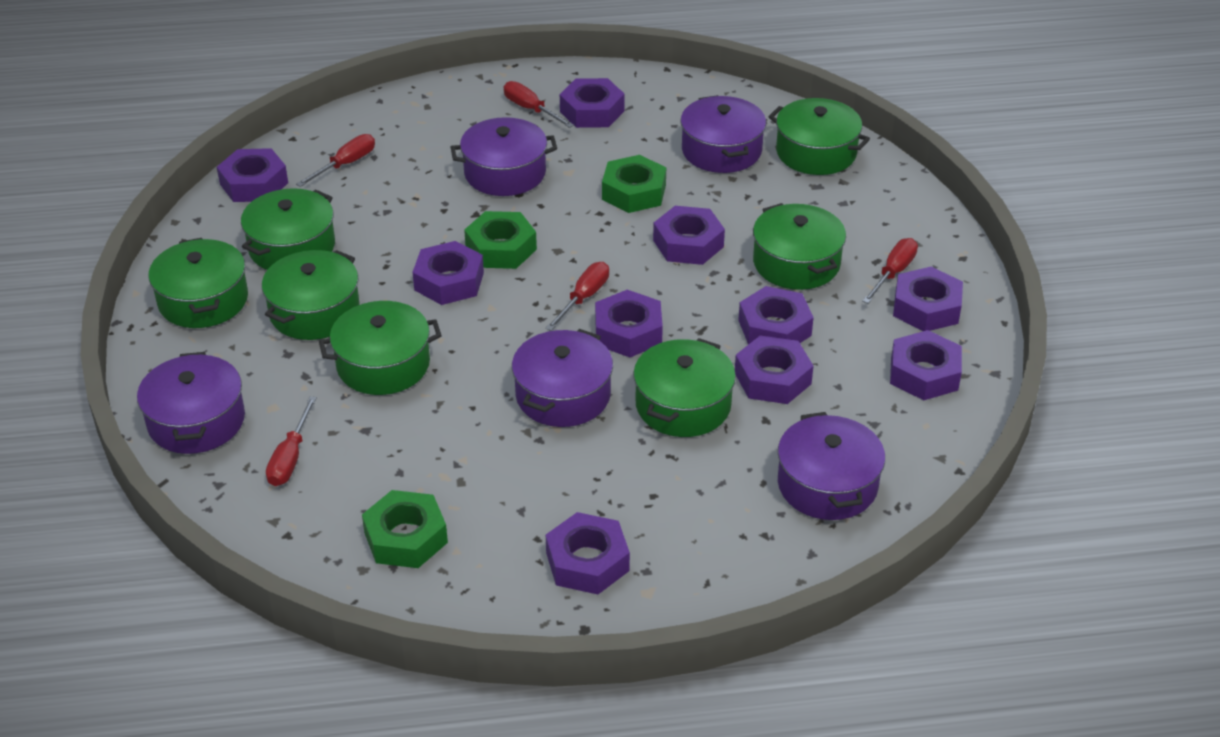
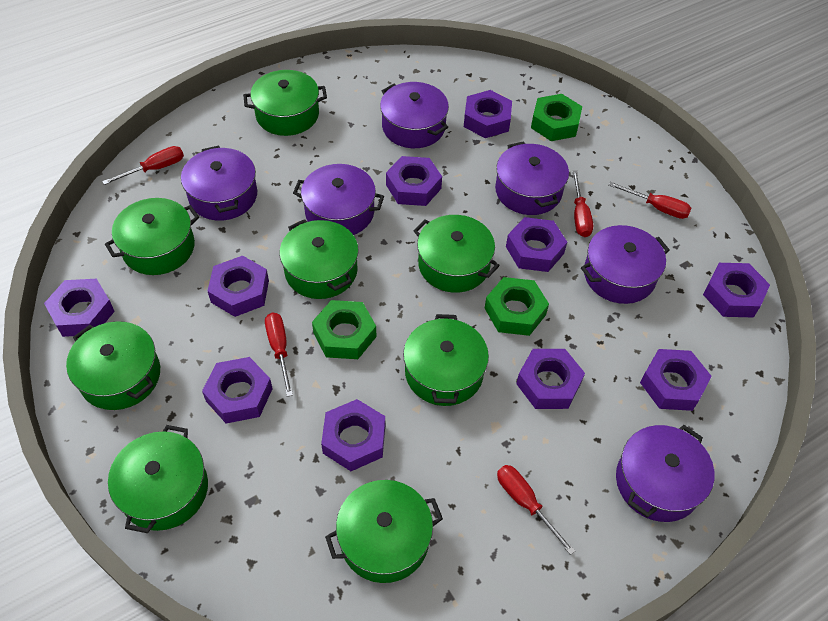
green pot: [149,238,248,328] [241,188,335,270] [262,250,360,340] [319,301,442,395] [633,338,736,437] [753,203,846,290] [769,98,870,175] = 7 -> [66,321,160,410] [105,198,199,275] [108,425,208,533] [243,70,327,136] [280,219,359,299] [325,480,443,583] [403,314,489,406] [413,215,500,293] = 8
purple pot: [137,352,245,454] [451,117,557,196] [512,329,613,427] [681,95,766,173] [778,412,885,520] = 5 -> [181,146,257,221] [293,164,384,235] [380,82,449,148] [495,141,569,215] [581,225,670,304] [616,425,714,522] = 6

